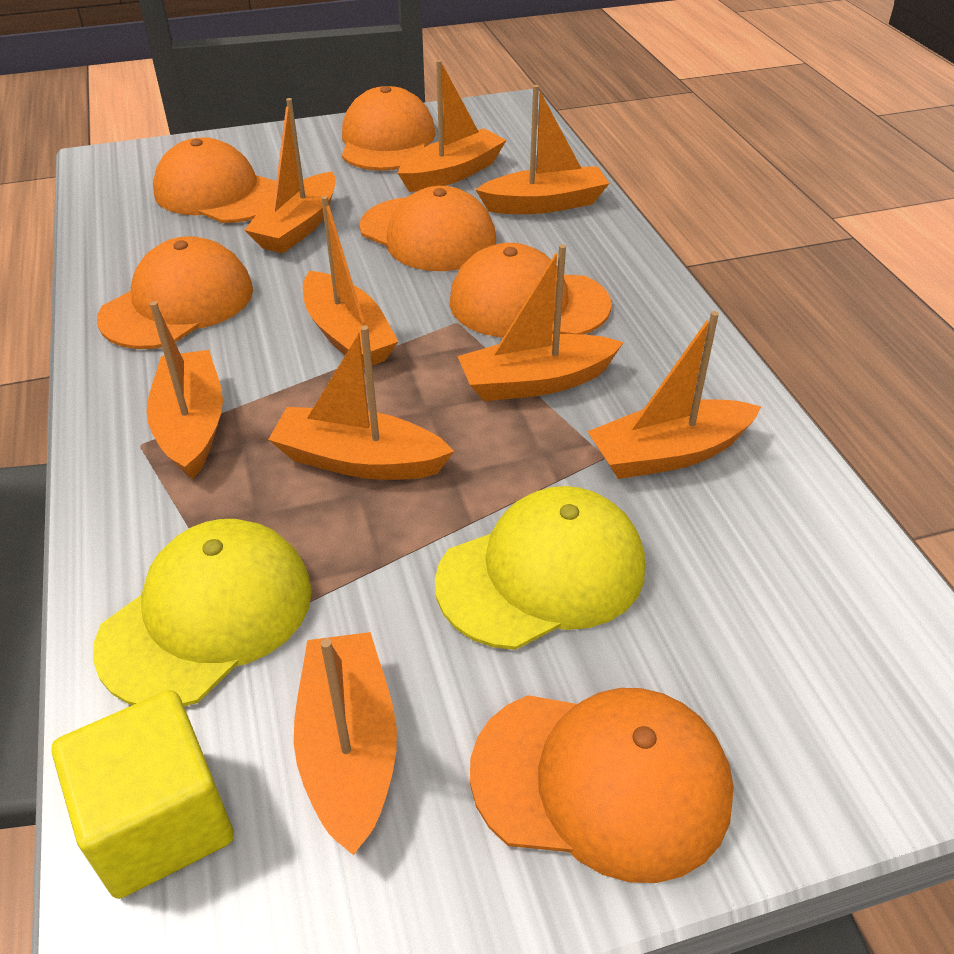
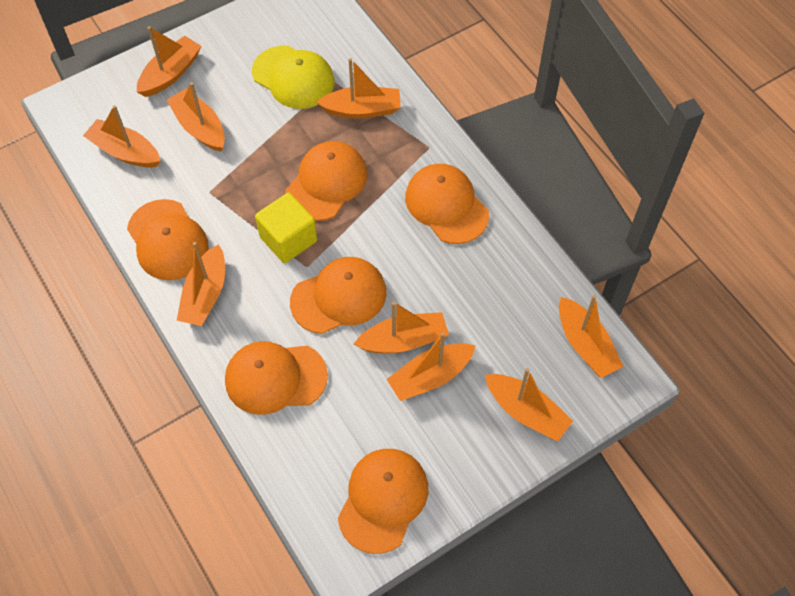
yellow cap: [93,519,312,706] [435,486,645,650] = 2 -> [252,46,334,109] = 1

